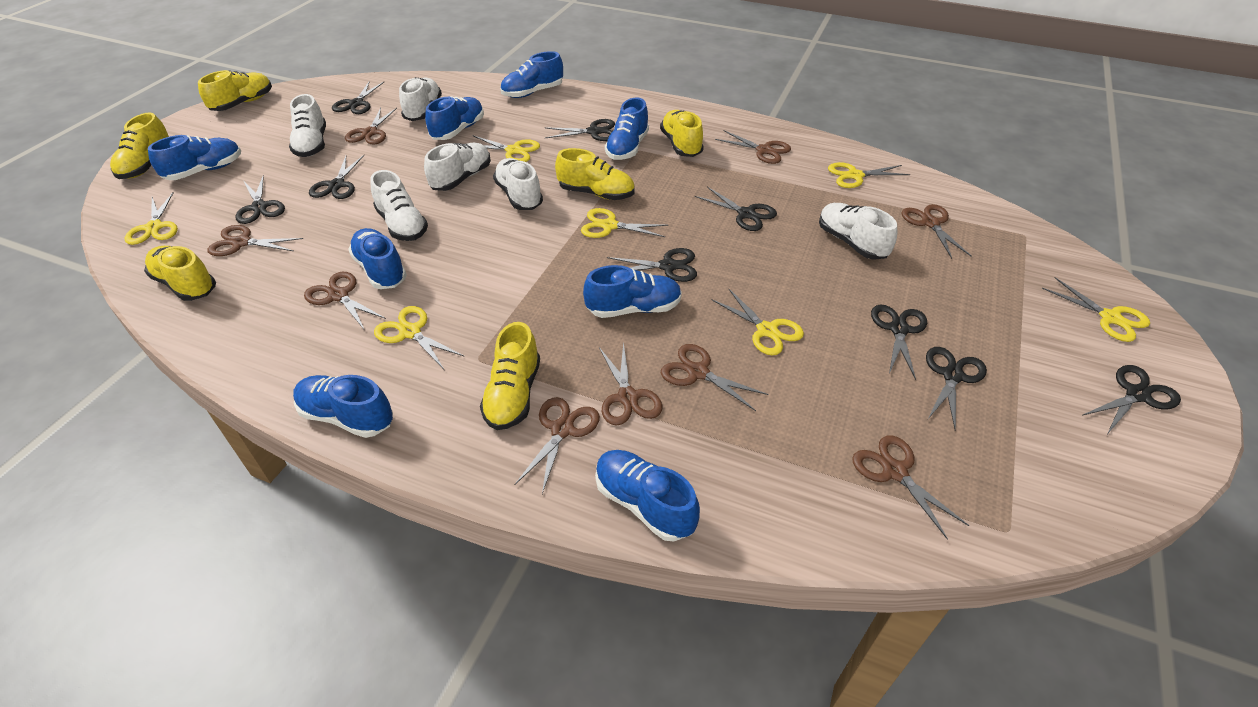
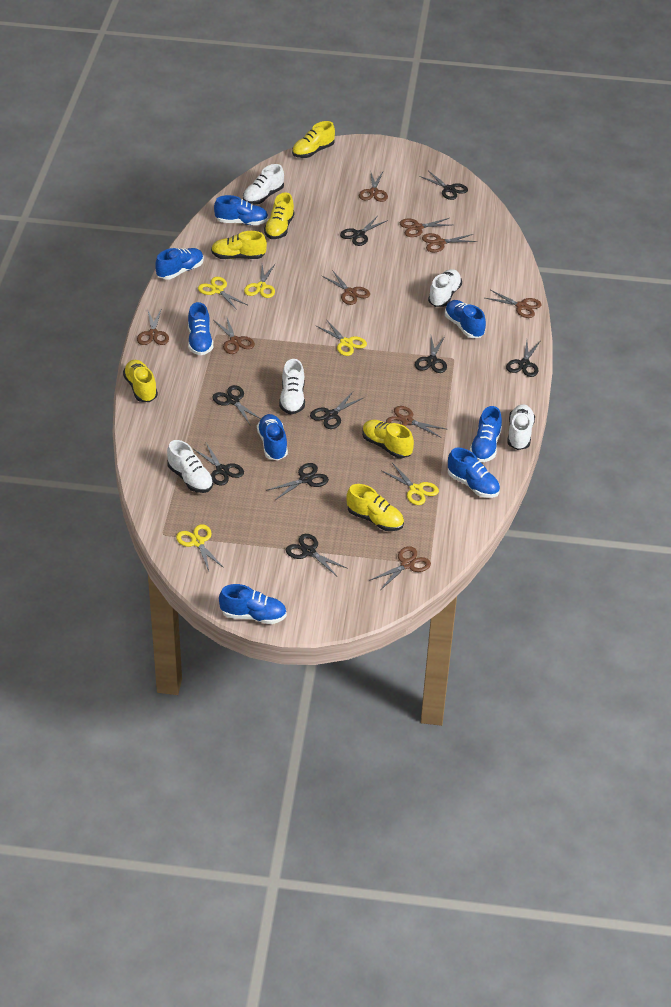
white shoe: [289,94,326,157] [370,170,428,241] [399,77,442,121] [424,143,491,191] [493,158,543,210] [819,203,897,260] = 6 -> [167,440,213,493] [243,164,284,205] [279,359,305,415] [428,269,462,307] [507,404,535,450] = 5
yellow scissors: [124,192,178,245] [374,306,465,369] [472,135,540,162] [581,208,668,238] [711,289,804,356] [828,162,910,188] [1042,277,1150,342] = 7 -> [176,524,224,571] [198,277,247,310] [244,264,275,298] [316,319,367,356] [382,463,439,505] = 5

